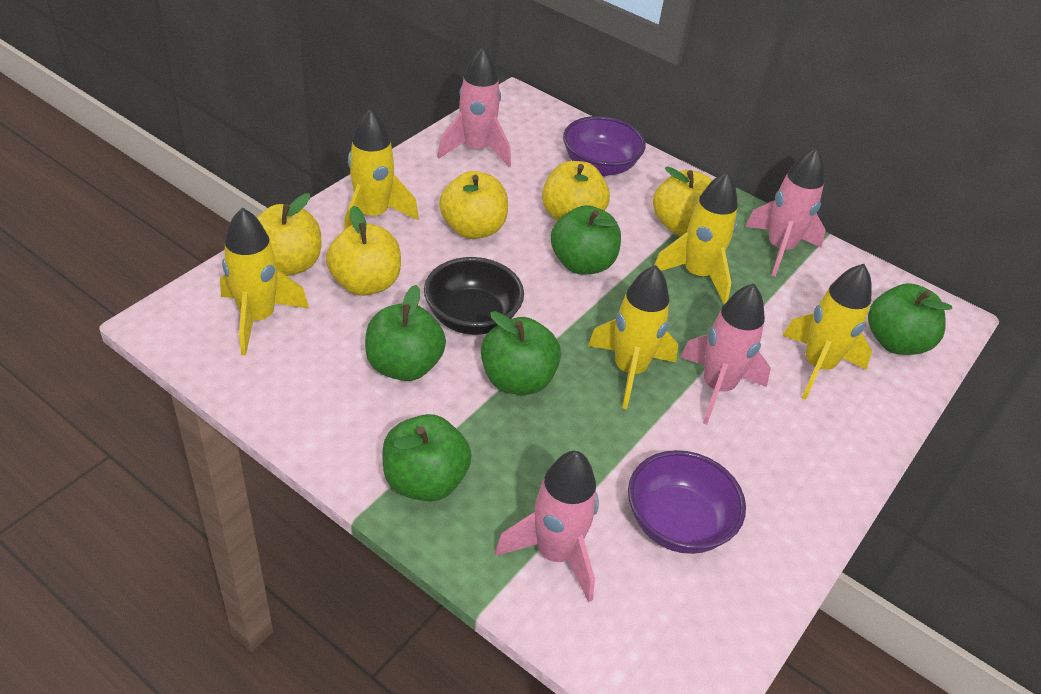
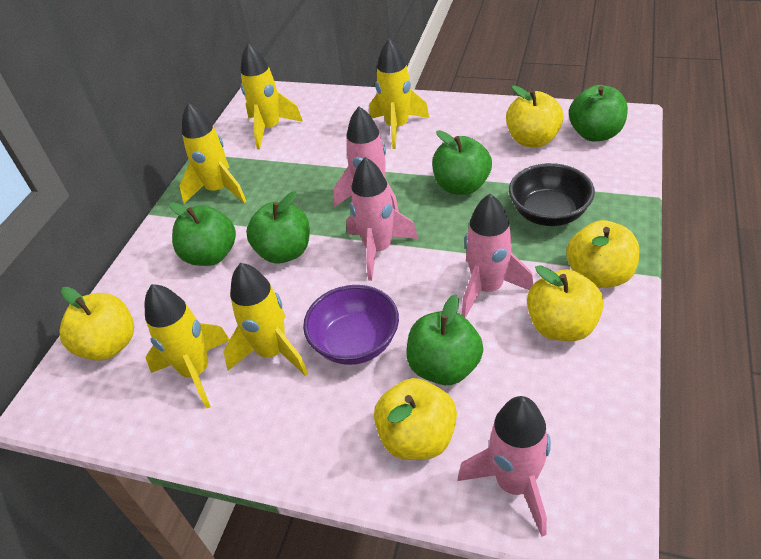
purple bowl: [563,116,646,176] [628,450,746,554] = 2 -> [303,285,399,365] = 1

